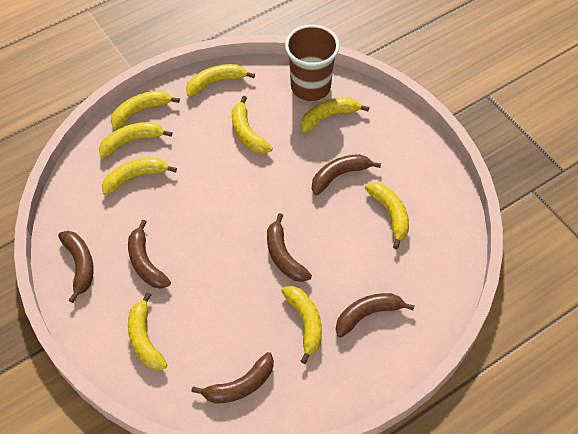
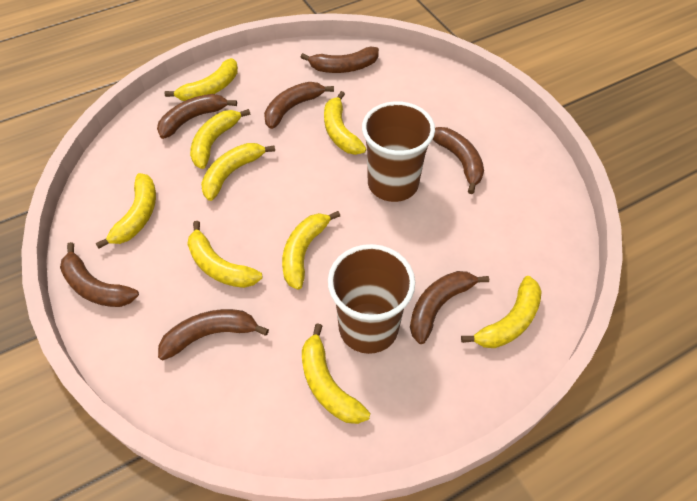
brown banana: [58,231,94,303] [128,220,171,289] [191,352,274,404] [267,213,312,282] [312,154,381,195] [336,293,414,338] = 6 -> [60,242,139,307] [157,94,237,139] [158,309,269,360] [264,82,334,129] [301,47,379,73] [410,271,489,344] [433,127,484,194] = 7
brown cup: [285,25,340,101] = 1 -> [328,244,415,354] [362,101,435,202] = 2

